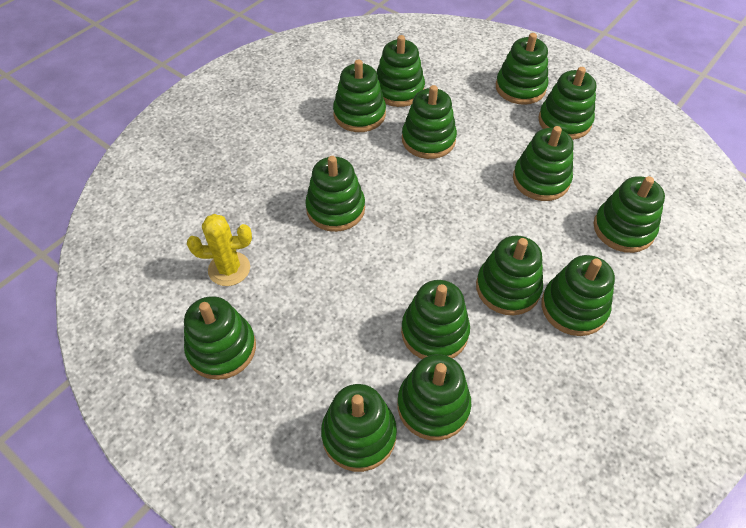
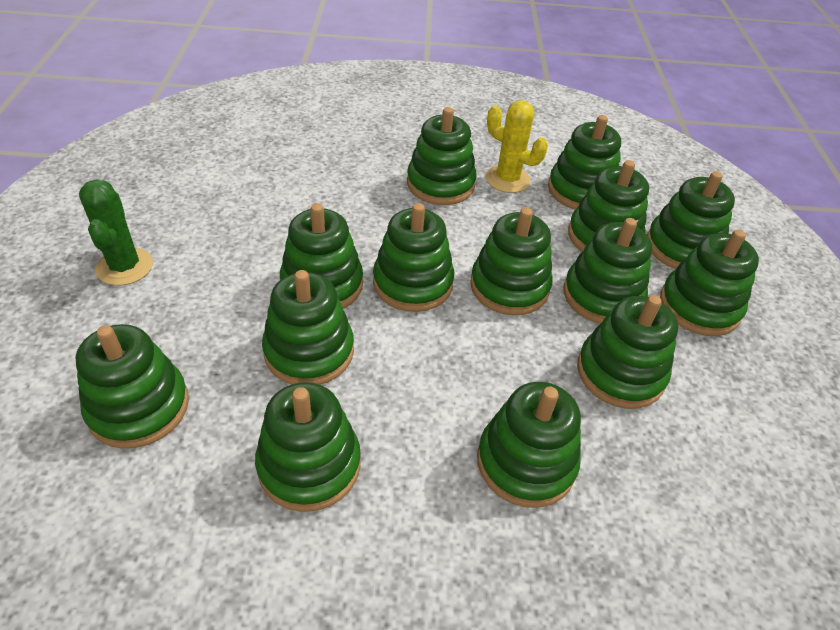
green cactus: none = 0 -> [79,179,153,285] = 1

